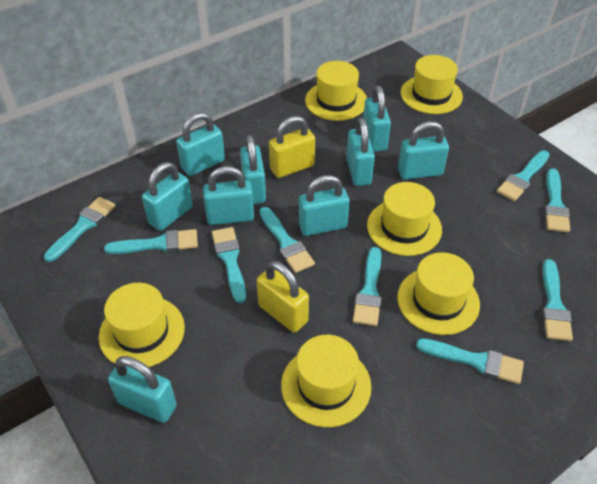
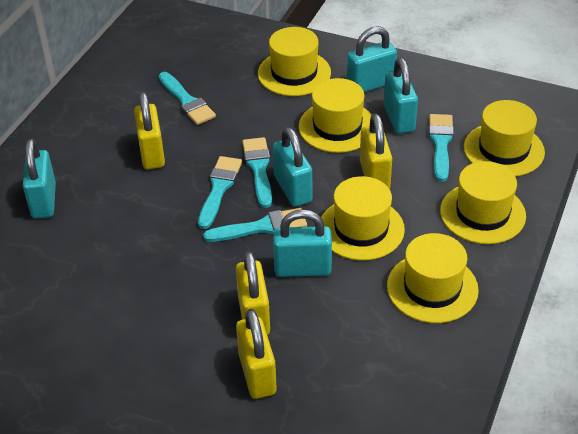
turquoise brush: [44,197,116,262] [104,229,198,254] [212,227,246,303] [259,207,315,273] [353,247,382,326] [416,338,524,384] [497,151,550,201] [542,259,573,341] [545,168,570,232] = 9 -> [159,72,216,125] [198,156,242,229] [203,208,307,242] [242,137,272,208] [429,114,454,182] = 5
turquoise padlock: [108,356,177,423] [142,162,193,231] [176,112,225,176] [203,166,254,225] [240,135,266,204] [299,175,350,236] [346,118,375,186] [363,86,391,152] [398,121,449,179] = 9 -> [23,138,56,218] [273,127,312,207] [273,209,332,277] [347,26,397,92] [384,57,418,134] = 5
yellow padlock: [257,261,309,332] [269,116,315,178] = 2 -> [134,92,165,169] [236,251,270,335] [236,309,277,399] [360,114,392,189] = 4

